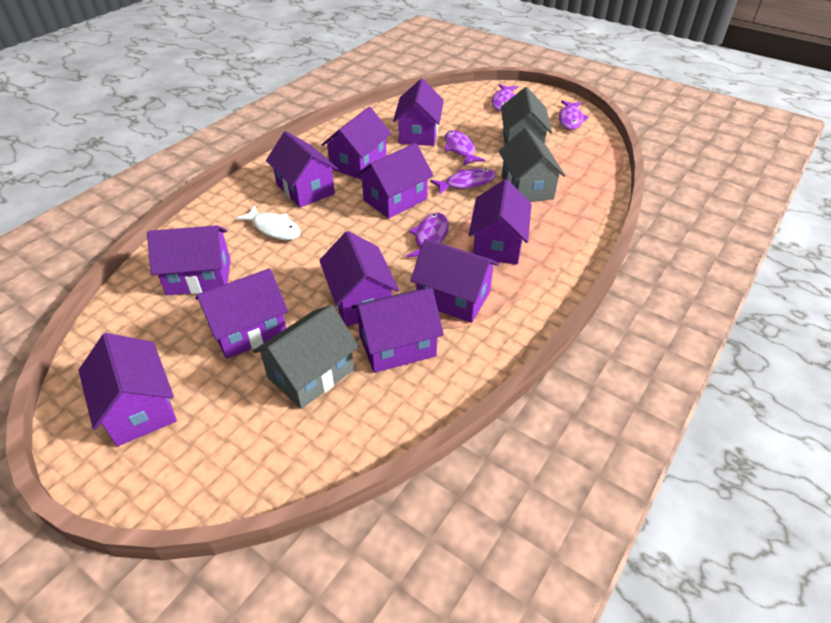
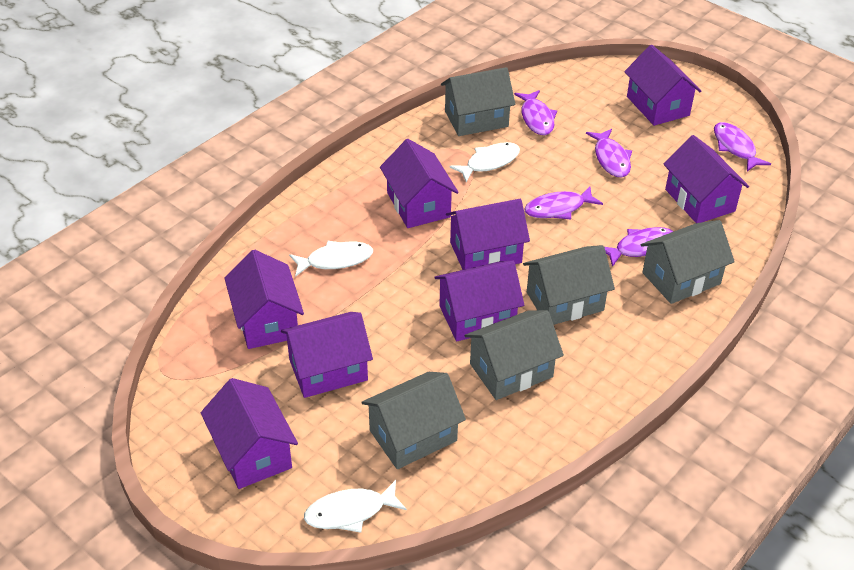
grey house: [253,305,359,409] [499,127,566,202] [501,87,552,145] = 3 -> [361,372,466,469] [441,67,515,136] [465,310,564,400] [523,245,615,325] [641,220,735,304] = 5
purple house: [79,333,177,446] [147,225,231,295] [195,268,288,359] [266,131,338,208] [319,231,399,326] [321,107,391,179] [352,288,444,373] [356,143,434,219] [393,79,444,146] [410,239,499,323] [469,179,532,264] = 11 -> [201,378,298,489] [224,250,304,349] [281,312,373,398] [380,139,459,228] [434,261,524,341] [446,199,530,270] [624,45,701,126] [663,135,749,223] = 8
white fish: [236,205,301,240] = 1 -> [289,241,373,277] [304,480,407,533] [449,142,520,182] = 3

